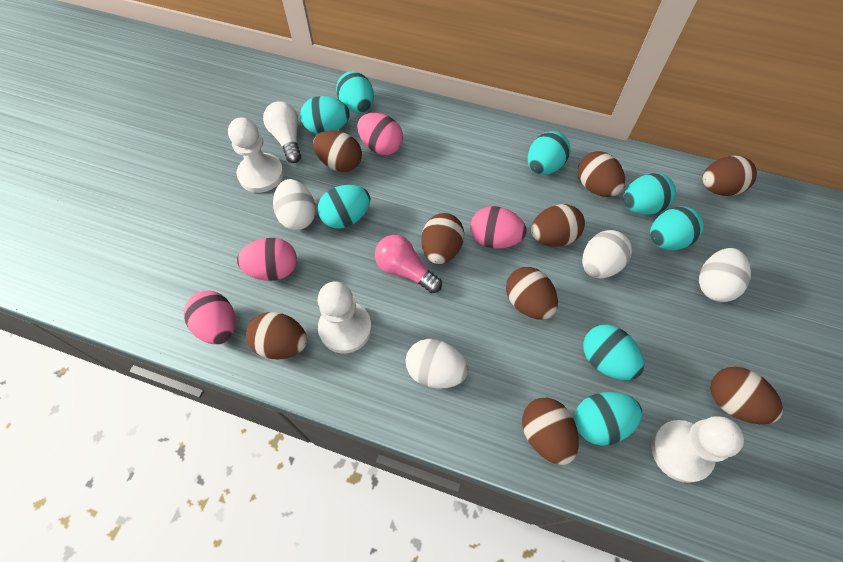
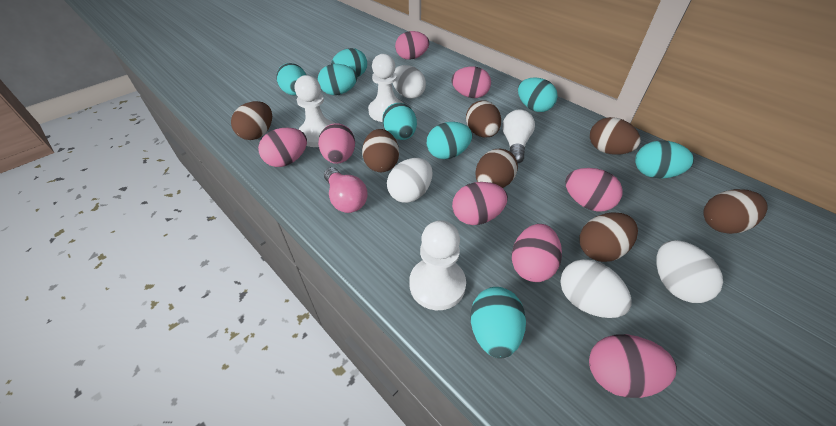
brown egg: [246,312,307,360] [313,130,362,172] [421,213,464,264] [506,267,558,320] [522,398,579,465] [531,204,585,247] [578,151,625,197] [702,155,757,196] [710,367,783,424] = 9 -> [231,101,272,140] [362,129,399,172] [466,100,501,137] [475,149,518,188] [579,212,638,262] [590,117,641,155] [703,189,768,234] = 7
pink egg: [184,291,236,344] [237,238,297,281] [357,113,403,155] [470,206,526,248] = 4 -> [258,128,307,167] [318,123,355,164] [395,31,429,60] [452,67,491,98] [452,182,508,225] [512,224,562,282] [565,168,623,211] [589,334,677,398] = 8

